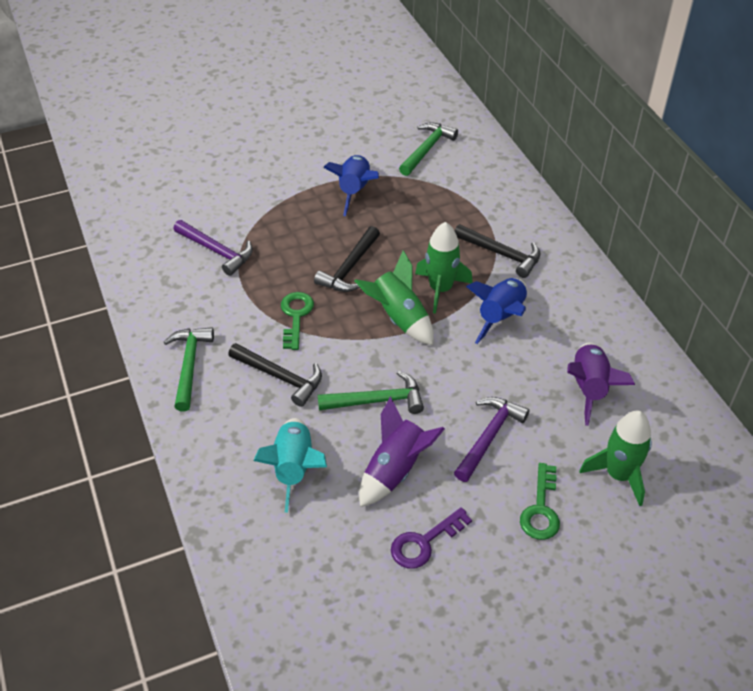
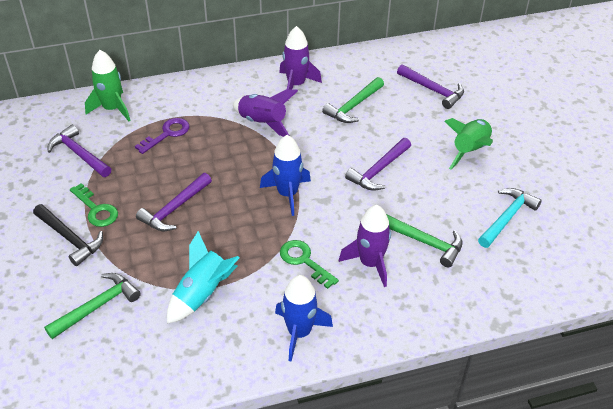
black hammer: [228,343,322,407] [314,226,380,292] [455,224,541,278] = 3 -> [33,204,103,266] = 1
green rocket: [355,250,434,345] [415,222,473,314] [579,411,652,506] = 3 -> [85,50,131,121] [444,118,493,170] = 2
purple hammer: [173,220,253,276] [454,397,529,482] = 2 -> [47,124,111,177] [136,173,212,231] [345,138,411,191] [397,64,464,109] = 4
purple rocket: [359,396,445,507] [567,343,635,426] = 2 -> [233,90,298,137] [279,26,322,90] [339,205,391,287] = 3
turquoise hammer: none = 0 -> [478,188,542,248] = 1

